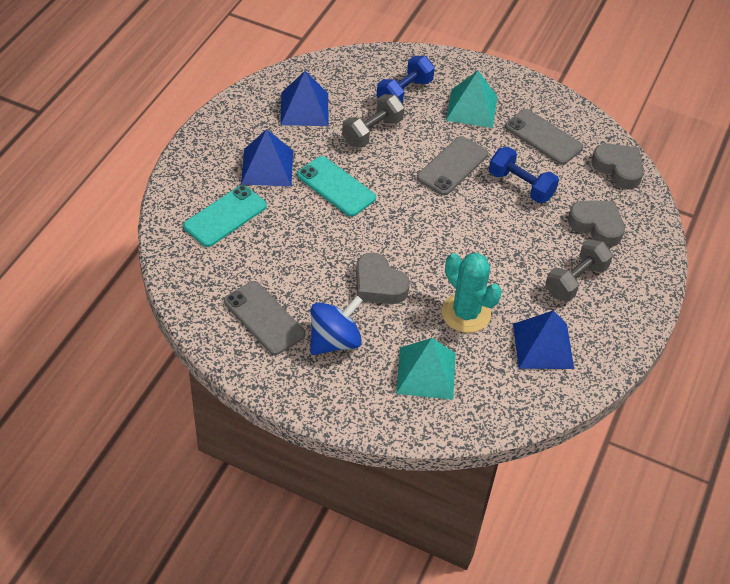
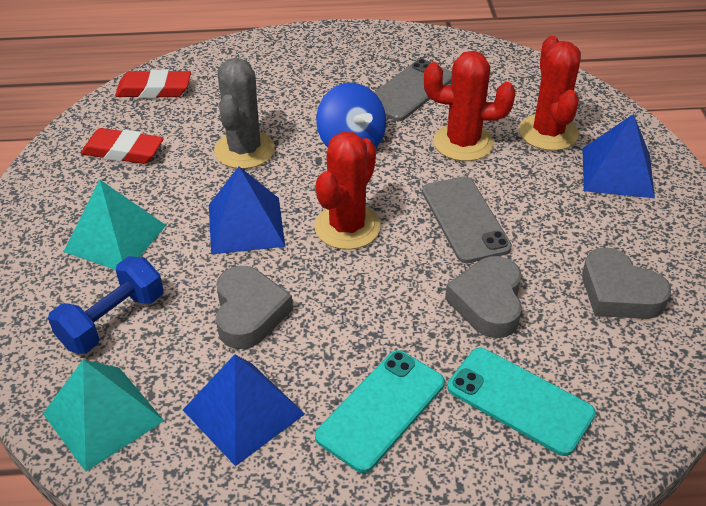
blue dumbbell: [376,56,435,104] [489,147,559,203] = 2 -> [48,256,163,354] = 1
grey cactus: none = 0 -> [214,58,275,169] = 1
grey dumbbell: [342,94,405,148] [545,239,613,302] = 2 -> none = 0
grey phone: [224,281,305,355] [417,136,488,195] [505,109,583,165] = 3 -> [374,59,452,121] [422,176,512,263] = 2
red cactus: none = 0 -> [314,132,381,250] [424,51,515,161] [519,36,581,151] = 3
red eraser: none = 0 -> [81,128,164,164] [115,70,191,98] = 2
turquoise cactus: [442,253,502,333] = 1 -> none = 0

